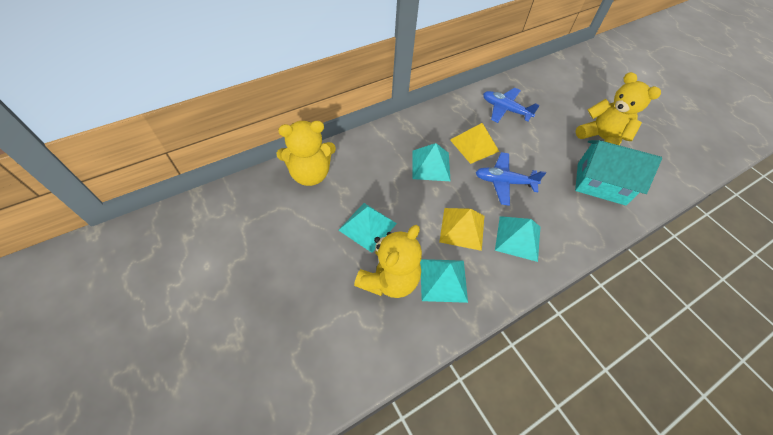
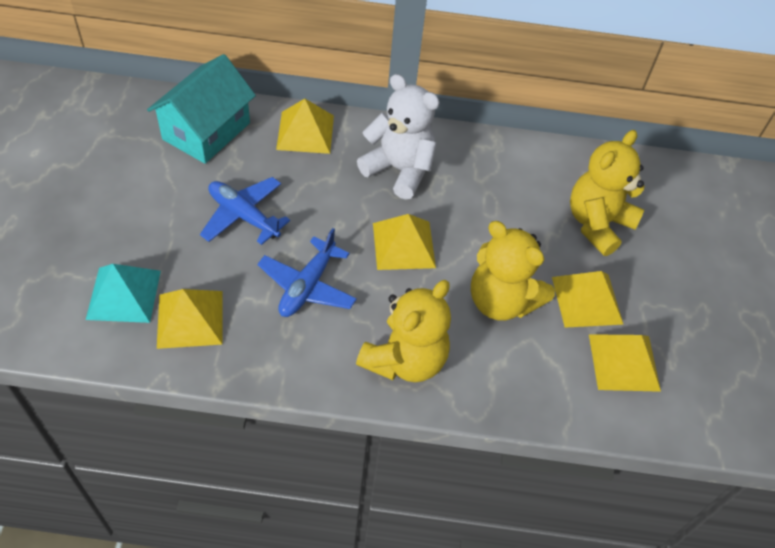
turquoise pyramid: [338,203,397,253] [412,143,451,181] [420,259,468,303] [495,216,540,262] = 4 -> [86,264,161,323] = 1
white teddy bear: none = 0 -> [357,74,440,200] = 1
yellow pyramid: [439,208,484,251] [450,123,499,164] = 2 -> [157,289,222,349] [276,99,334,154] [373,214,436,270] [552,271,624,328] [589,334,661,392] = 5

